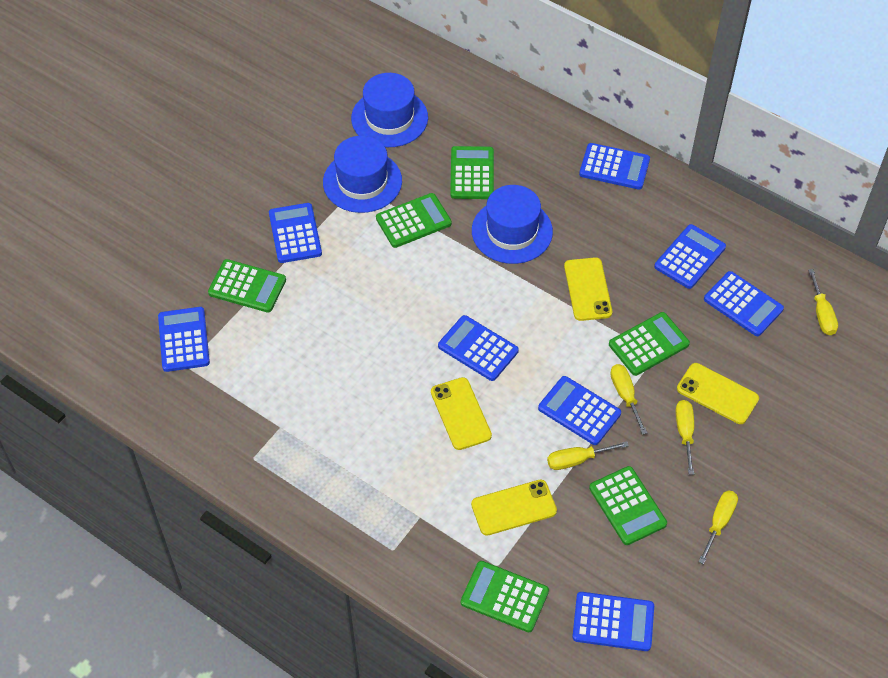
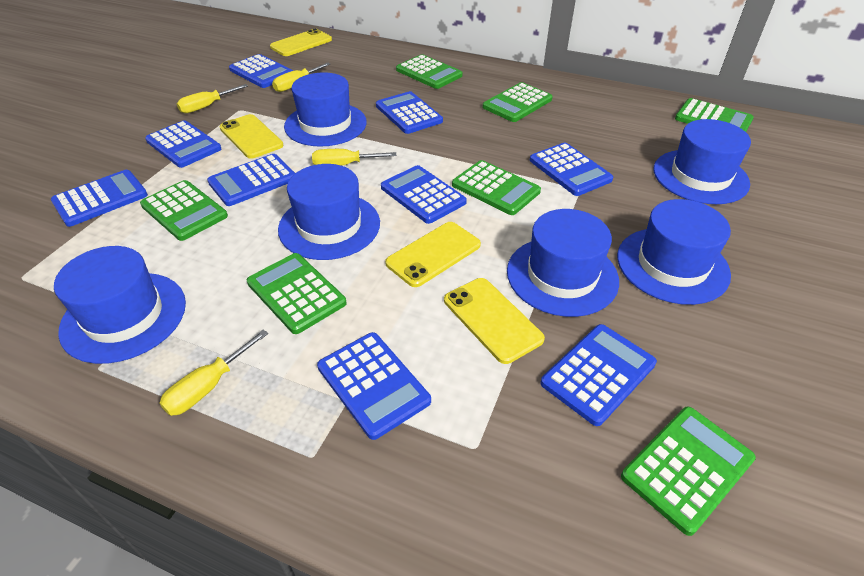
blue calculator: [158,307,210,372] [269,203,322,263] [438,315,519,381] [538,376,621,445] [572,592,654,651] [579,143,650,189] [654,224,726,289] [704,271,784,336] = 8 -> [51,170,148,227] [145,120,221,168] [207,154,295,206] [229,54,293,88] [317,332,431,440] [376,91,443,134] [381,165,467,224] [530,143,613,196] [540,324,657,426] = 9
blue hat: [323,136,402,213] [351,73,428,147] [472,185,553,264] = 3 -> [54,246,186,364] [278,164,380,260] [284,72,367,147] [507,209,619,317] [617,199,731,305] [653,119,751,204] = 6
green calculator: [208,259,286,313] [376,193,452,248] [450,146,494,199] [461,561,549,632] [589,466,667,545] [609,312,690,376] = 6 -> [140,180,228,241] [247,253,347,334] [396,54,463,89] [452,160,541,215] [482,82,553,122] [621,407,756,536] [675,98,754,132] = 7
yellow screwdriver: [547,441,629,470] [610,364,647,435] [675,400,694,475] [698,491,738,564] [808,269,838,335] = 5 -> [159,330,268,416] [177,84,248,113] [272,62,330,92] [312,149,396,166] = 4

